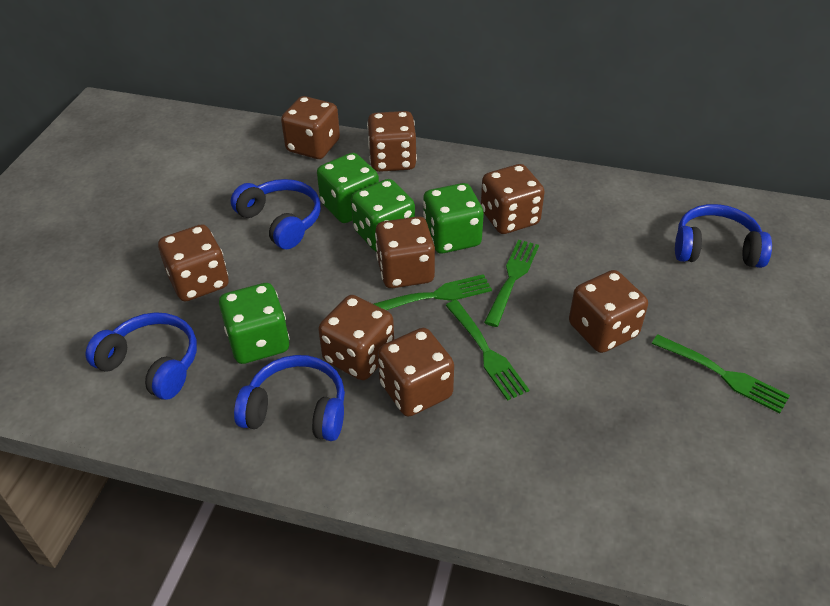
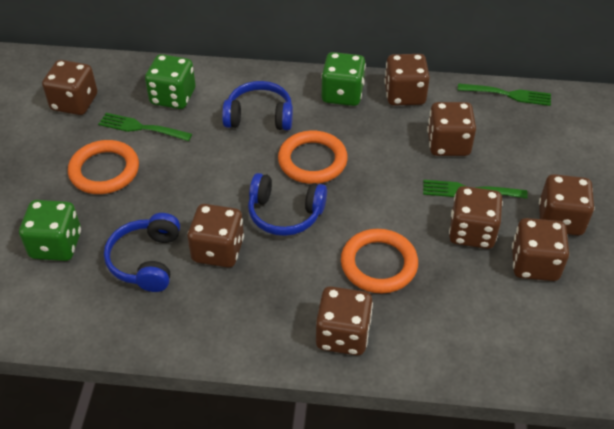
blue headphones: [86,312,197,400] [231,179,321,249] [234,355,345,441] [675,204,772,268] = 4 -> [104,213,180,292] [222,81,293,131] [248,173,327,236] = 3
green dice: [219,283,290,364] [317,153,379,223] [351,179,415,252] [423,183,484,253] = 4 -> [19,200,81,261] [145,54,195,109] [321,52,366,106] = 3
green fork: [374,274,492,310] [445,300,529,401] [484,240,539,327] [652,335,790,414] = 4 -> [98,113,192,141] [423,180,528,199] [457,83,551,106] = 3
orange ring: none = 0 -> [68,140,139,194] [278,130,348,184] [341,229,418,293] = 3

